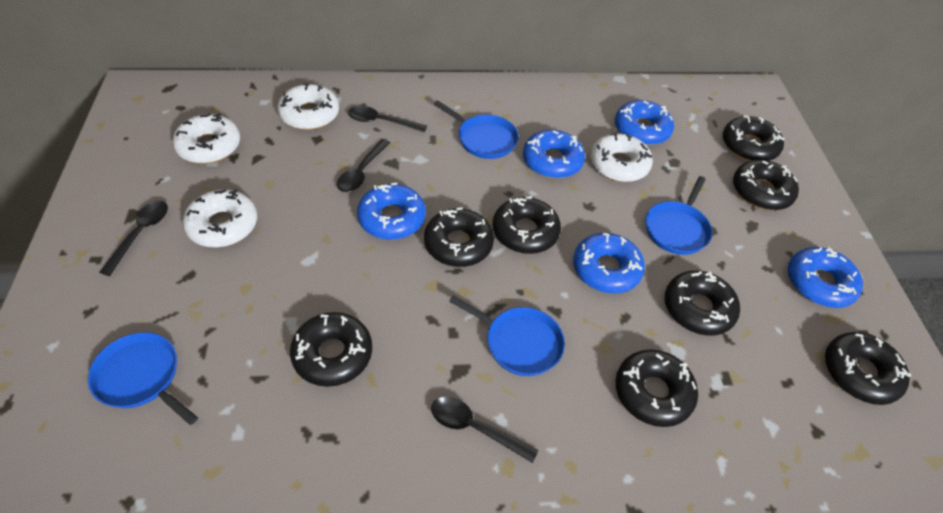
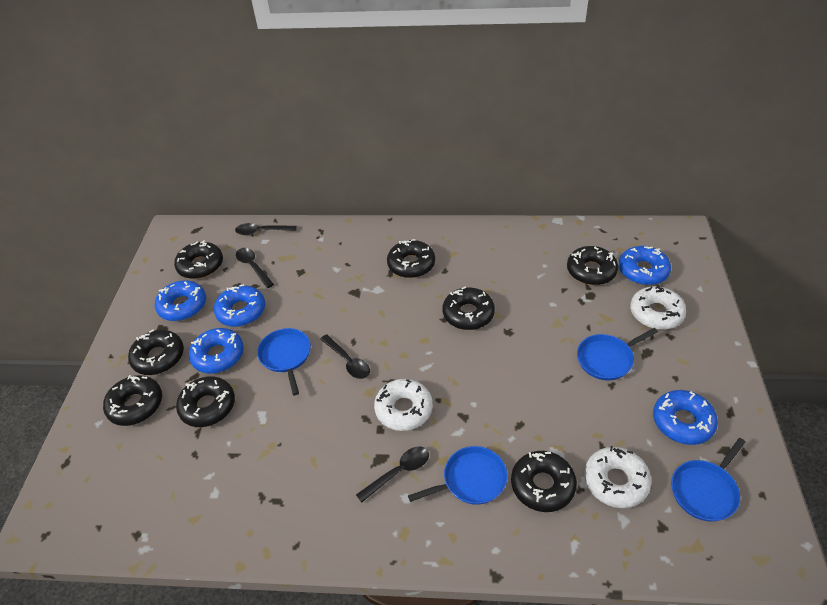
white donut: [173,113,240,163] [183,189,257,247] [277,83,339,130] [590,133,653,182] = 4 -> [374,379,433,431] [584,446,652,508] [630,285,686,330] = 3

